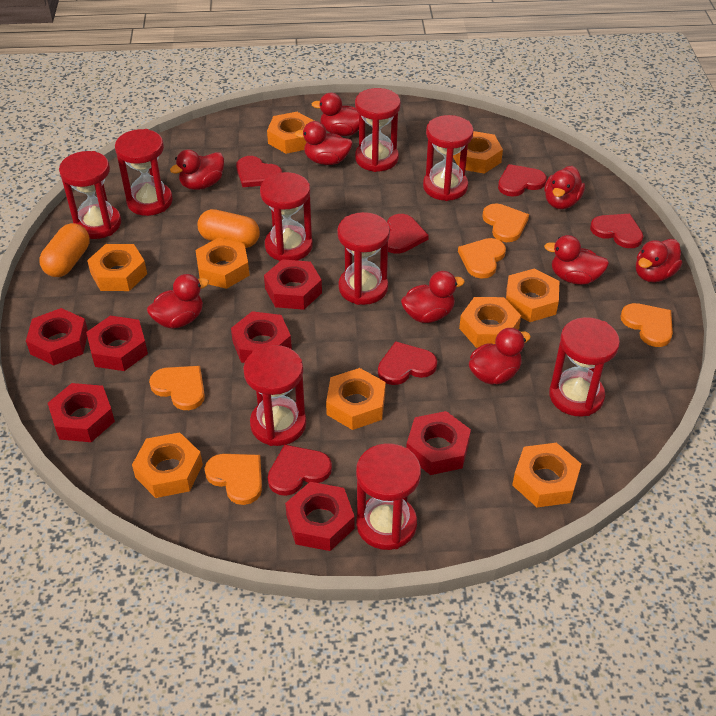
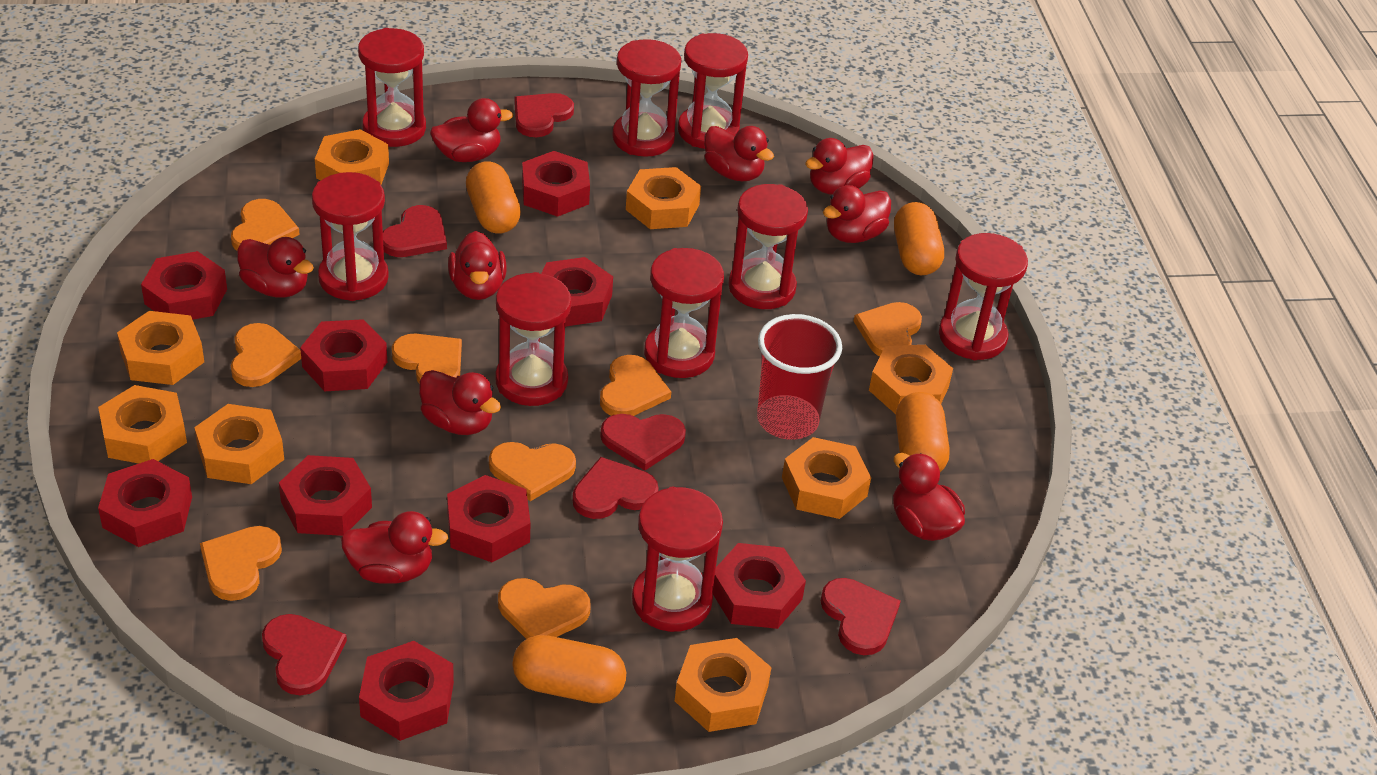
orange capsule: [39,223,90,277] [197,209,260,248] = 2 -> [466,161,521,234] [512,635,626,703] [894,202,944,275] [896,392,950,472] = 4
orange heart: [149,366,205,410] [205,454,262,505] [458,238,506,279] [482,204,529,242] [621,303,673,347] = 5 -> [200,526,282,601] [231,199,300,250] [231,323,301,387] [392,334,462,383] [489,442,576,501] [498,578,590,639] [600,355,671,416] [854,302,922,356] = 8
orange nut: [87,244,147,291] [132,432,203,498] [195,238,250,289] [267,112,314,154] [326,368,386,430] [453,131,503,174] [459,297,521,348] [506,268,559,322] [512,443,581,507] = 9 -> [98,385,187,464] [117,311,204,385] [194,404,284,484] [315,129,389,185] [626,167,701,229] [675,638,772,732] [782,437,871,519] [869,345,953,414] = 8
red cup: none = 0 -> [757,314,842,440] = 1
red nut: [26,308,88,365] [48,383,115,442] [86,316,148,371] [231,311,292,363] [264,259,322,310] [285,482,355,551] [406,411,471,475] = 7 -> [98,459,192,547] [141,251,227,320] [279,455,372,536] [300,319,387,391] [359,641,454,741] [447,475,531,562] [522,151,590,217] [541,257,613,327] [713,543,806,629] = 9

